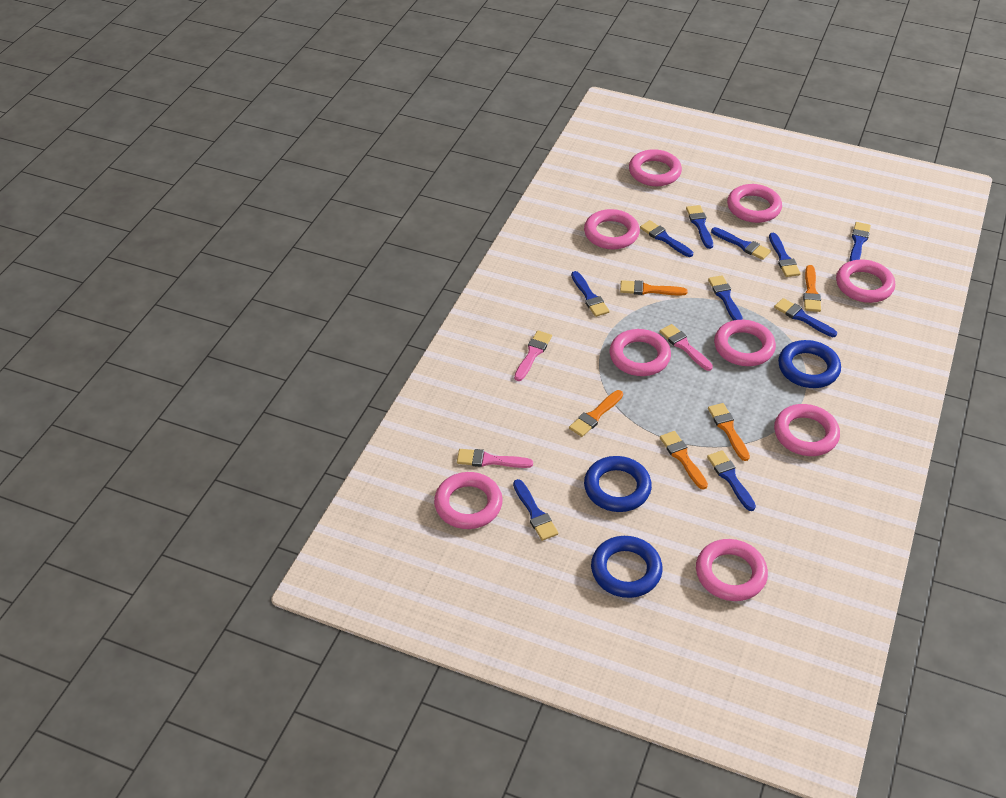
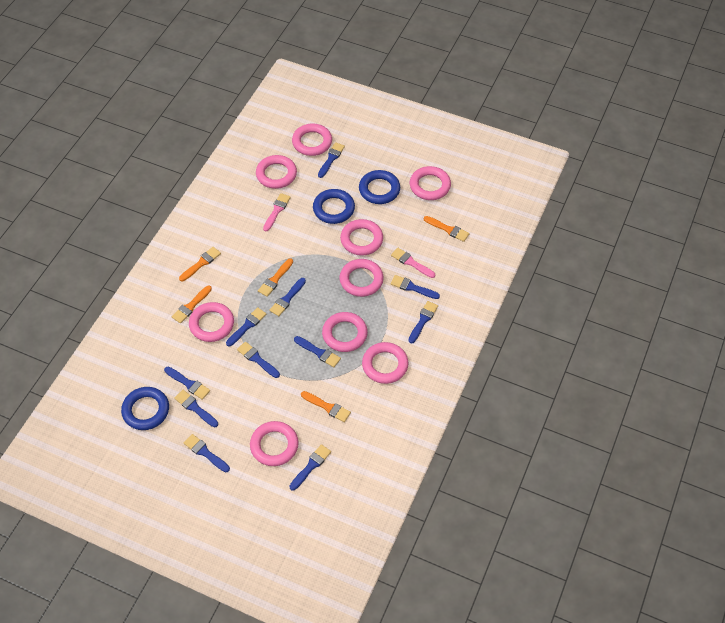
blue brush: [513,479,558,541] [571,271,610,317] [640,220,693,257] [686,205,713,249] [707,450,756,511] [708,275,743,321] [711,227,771,260] [769,233,801,277] [774,298,837,337] [850,222,871,261] = 10 -> [164,367,210,400] [174,390,218,427] [184,434,230,472] [226,307,266,346] [237,342,280,378] [269,278,306,316] [289,444,331,491] [294,336,341,367] [318,142,345,178] [390,275,440,299] [408,301,438,343] = 11
pink brush: [457,449,533,468] [514,330,552,381] [660,324,713,371] = 3 -> [263,193,291,231] [391,248,435,278] = 2

